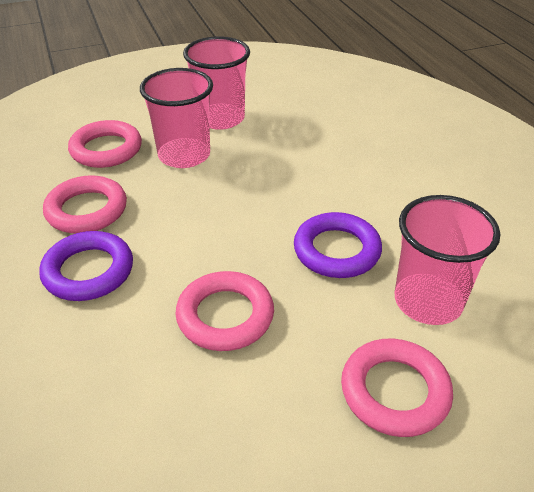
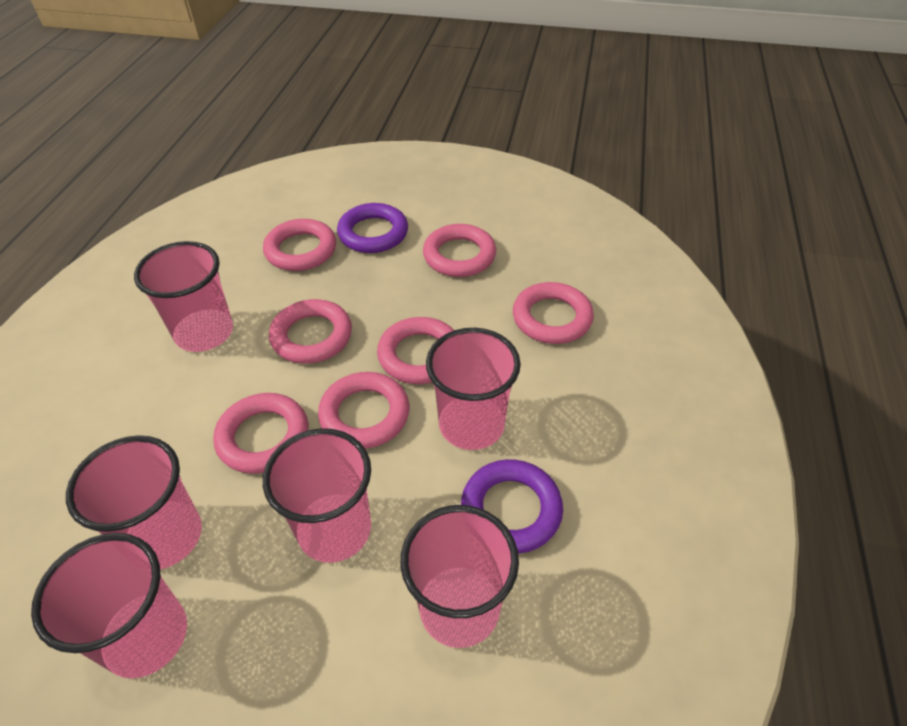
pink cup: [140,68,213,168] [183,36,250,130] [395,195,500,325] = 3 -> [31,533,187,679] [66,435,202,569] [134,241,233,352] [263,428,371,563] [400,505,519,648] [426,328,521,450] = 6
pink ring: [43,175,127,233] [68,120,142,168] [175,271,274,351] [341,339,453,437] = 4 -> [213,393,308,474] [263,219,336,271] [269,299,352,364] [318,372,409,449] [377,317,454,384] [423,224,496,277] [513,282,594,344] = 7

